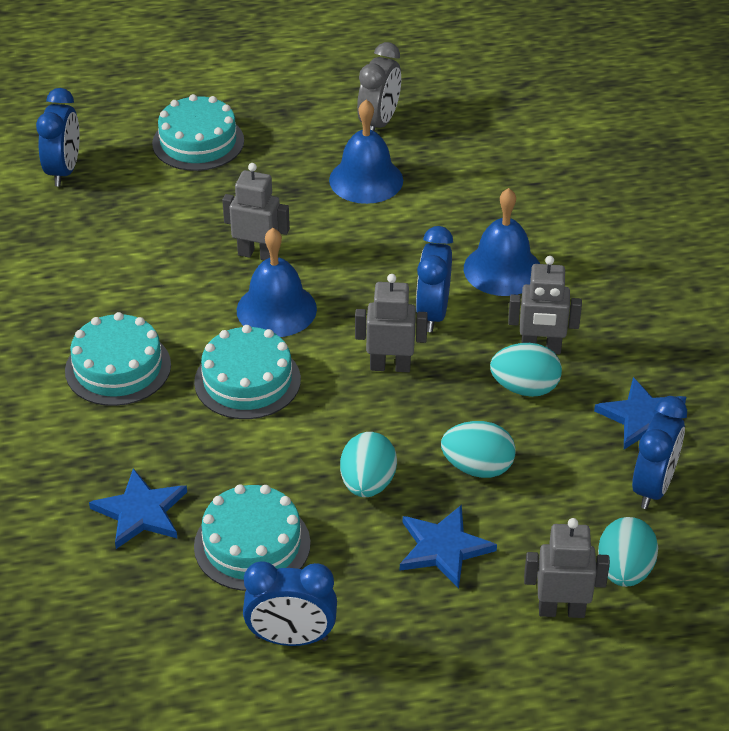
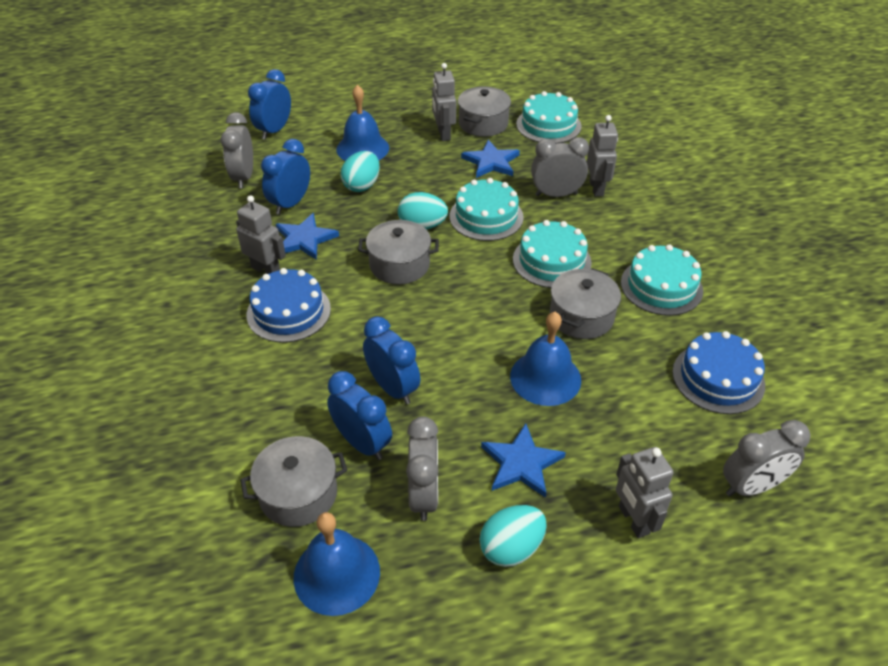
blue cake: none = 0 -> [247,268,331,343] [672,331,765,414] = 2
grey clock: [357,42,401,131] = 1 -> [221,112,253,188] [406,416,439,521] [531,137,589,197] [723,420,811,496] = 4
grey pot: none = 0 -> [240,436,347,527] [358,220,439,285] [458,86,511,137] [550,268,621,339] = 4
turquoise egg: [340,432,397,497] [441,421,516,478] [490,343,562,397] [598,517,658,587] = 4 -> [341,151,380,192] [398,192,448,230] [479,505,547,567] = 3

